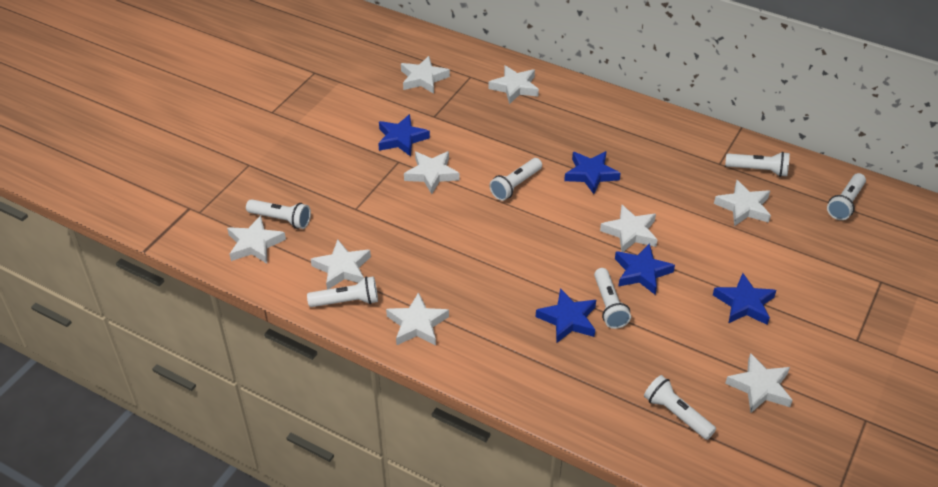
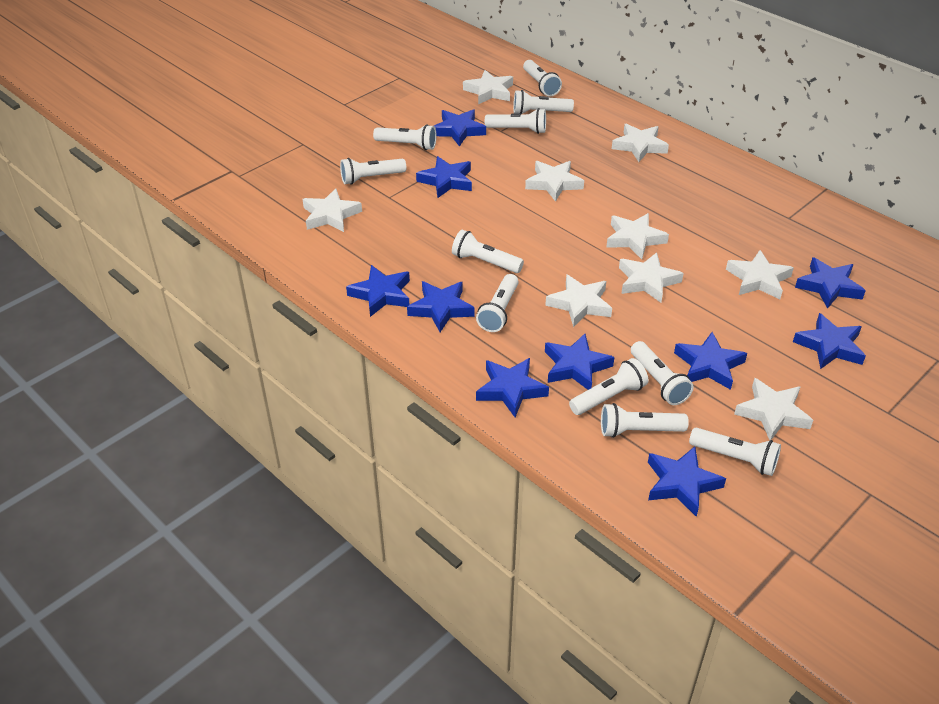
blue star: [378,114,430,156] [536,288,596,343] [564,151,621,194] [615,243,675,295] [713,273,776,325] = 5 -> [346,265,410,317] [407,281,475,332] [416,156,472,198] [434,109,486,147] [476,358,549,417] [545,334,614,390] [648,446,726,517] [674,332,747,390] [793,313,866,369] [795,257,866,309] = 10
white flashlight: [246,199,311,229] [307,276,378,307] [489,158,542,201] [594,268,631,329] [644,375,716,440] [725,152,790,177] [827,173,866,220] = 7 -> [340,158,406,185] [373,124,437,150] [452,229,524,273] [476,274,519,332] [485,108,546,134] [513,90,574,114] [523,60,562,96] [569,358,648,415] [601,403,689,438] [631,341,693,405] [689,428,781,476] = 11

